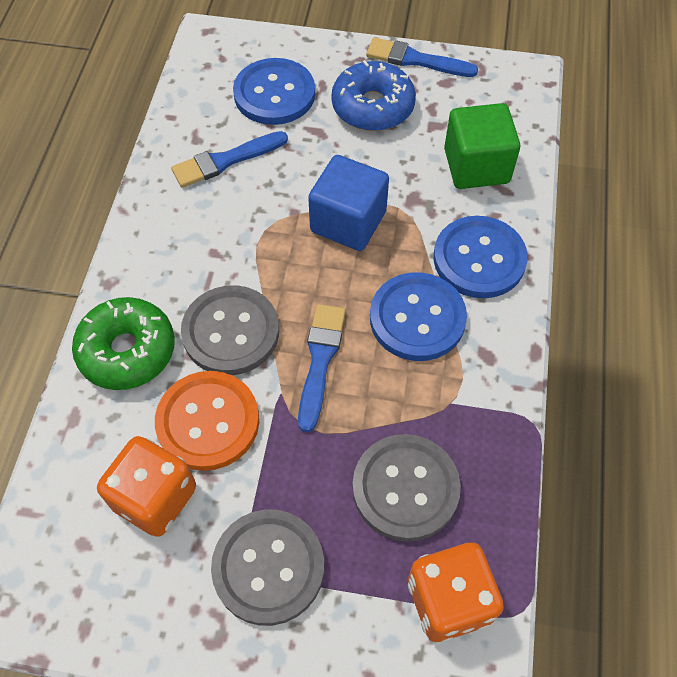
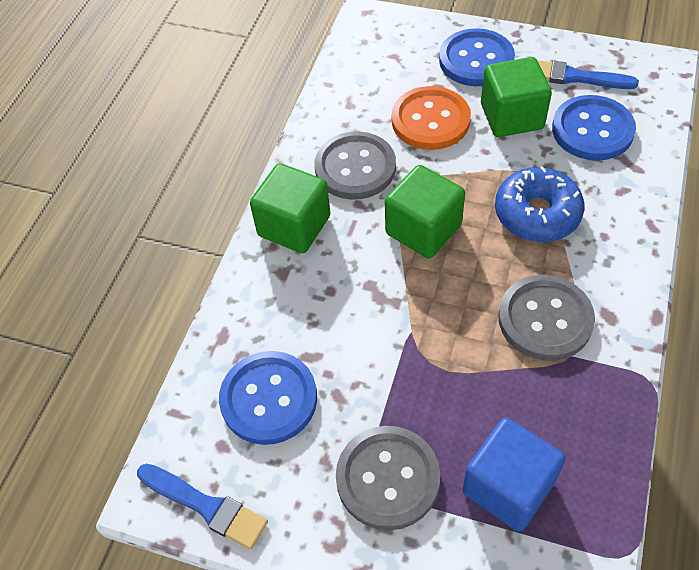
blue brush: [171,131,288,188] [298,304,346,432] [366,37,478,77] = 3 -> [137,463,268,550] [537,60,639,89] = 2
green cube: [444,103,520,189] = 1 -> [250,163,330,253] [385,165,465,258] [481,57,552,137] = 3
green donut: [72,297,175,390] = 1 -> none = 0
orange dice: [97,436,196,537] [408,543,504,643] = 2 -> none = 0

